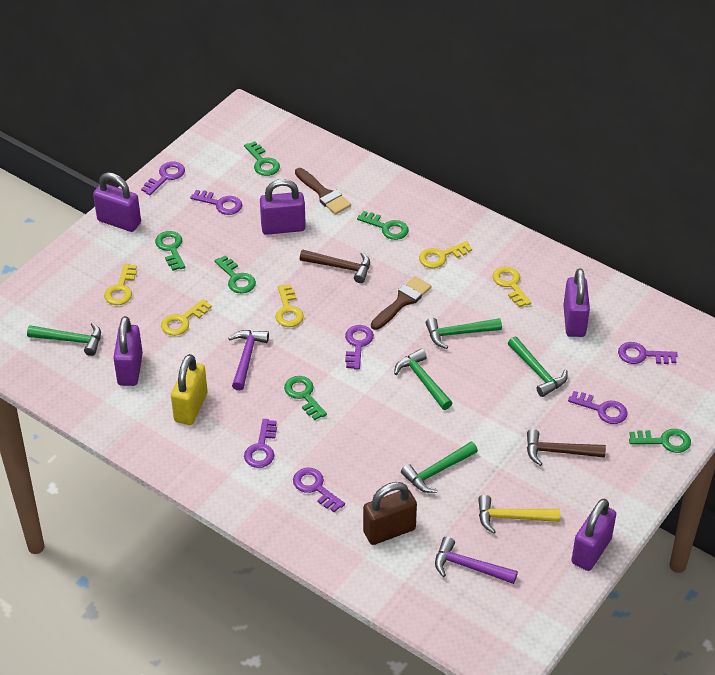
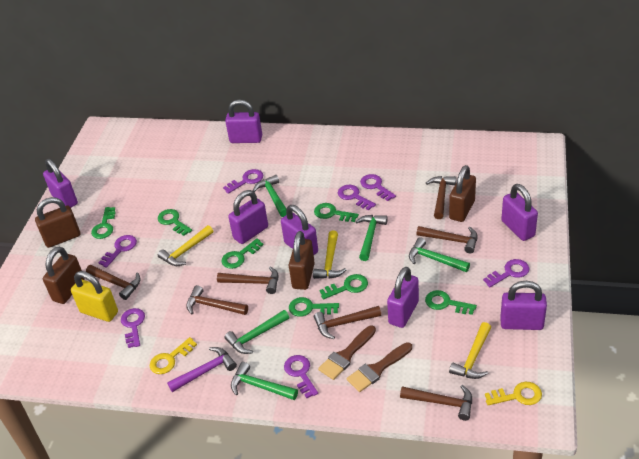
brown hammer: [300,250,370,283] [527,429,606,466] = 2 -> [86,265,141,300] [186,285,248,315] [217,266,278,294] [314,306,381,339] [400,385,472,421] [416,226,478,253] [426,176,456,219] = 7
brown padlock: [363,482,417,545] = 1 -> [35,197,80,248] [43,247,85,304] [289,231,315,290] [449,165,476,222] = 4
green key: [155,231,185,271] [214,255,256,294] [244,141,280,176] [284,376,327,420] [357,211,409,240] [629,429,691,453] = 6 -> [91,207,116,239] [158,209,192,236] [221,238,264,269] [289,297,339,317] [314,203,359,222] [319,274,368,299] [425,290,477,315] = 7
purple hammer: [228,330,269,390] [435,536,518,584] = 2 -> [167,347,237,392] = 1
purple padlock: [93,172,141,232] [113,316,143,386] [260,179,306,235] [563,268,590,337] [571,499,616,571] = 5 -> [43,159,78,207] [225,100,262,143] [228,190,268,244] [281,205,318,255] [387,267,419,328] [500,281,547,330] [501,184,538,241] = 7
yellow hammer: [478,495,560,534] = 1 -> [158,225,213,266] [313,231,346,279] [449,322,491,379] = 3
yellow key: [104,263,137,305] [161,299,212,336] [275,285,304,327] [419,241,472,268] [492,267,531,307] = 5 -> [150,337,197,374] [485,382,542,405] = 2

